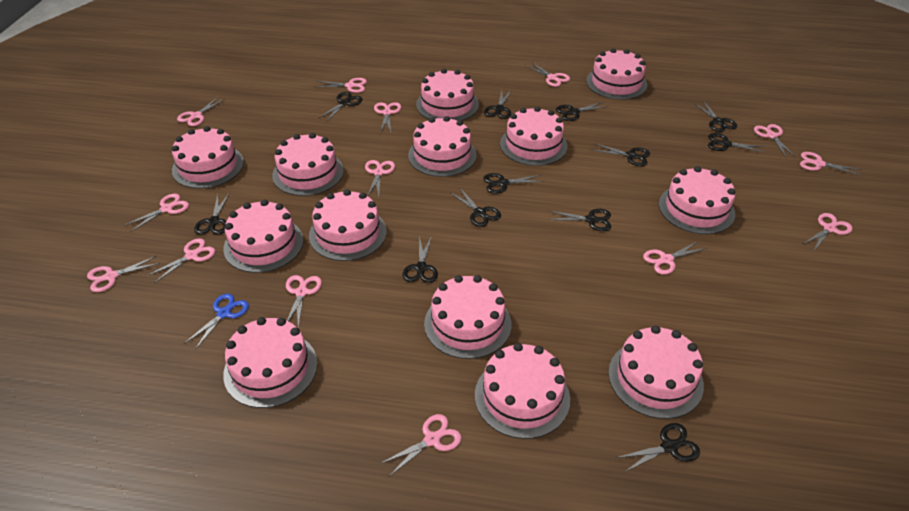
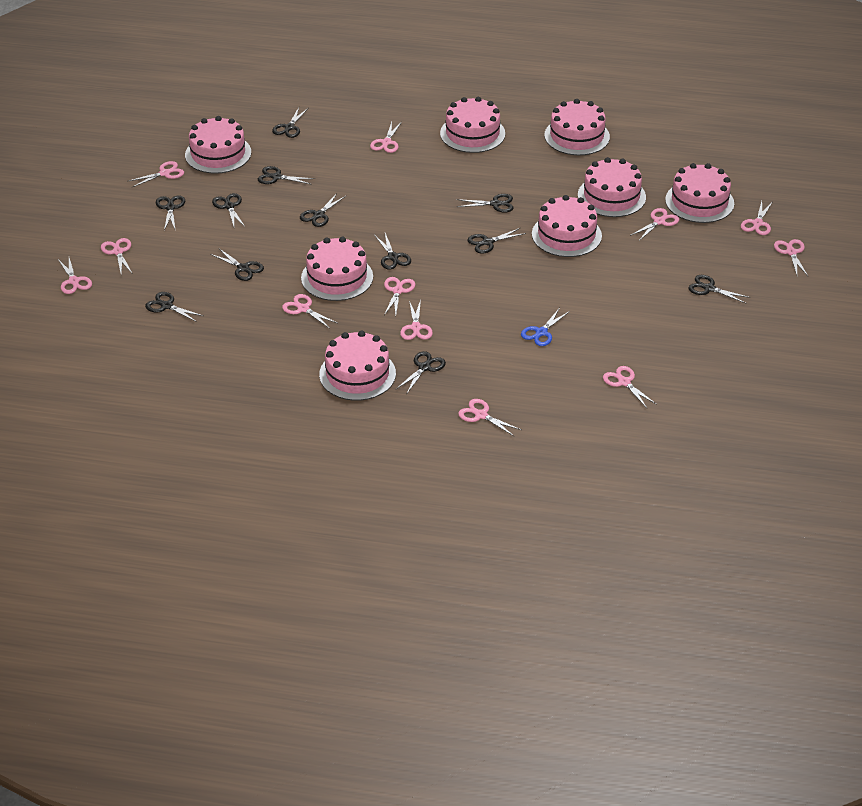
pink cake: [172,126,244,189] [223,200,303,273] [223,317,317,408] [272,133,344,196] [309,189,387,261] [408,116,477,177] [416,69,479,121] [424,275,511,359] [475,343,570,439] [500,106,568,166] [586,48,647,100] [608,325,704,419] [659,166,735,234] = 13 -> [185,116,251,174] [301,237,373,301] [319,330,396,401] [440,97,505,153] [532,195,602,257] [544,99,610,156] [578,157,646,217] [665,163,734,223] = 8
pink scissors: [87,256,160,292] [124,194,189,232] [147,238,215,283] [177,97,225,126] [286,275,322,328] [317,78,367,93] [365,160,395,196] [374,102,401,133] [380,414,462,476] [525,62,570,87] [643,241,707,275] [754,124,796,157] [800,152,862,176] [803,213,853,252] = 14 -> [58,258,92,294] [101,238,133,274] [129,161,184,187] [282,294,337,329] [370,122,402,153] [384,277,415,316] [400,300,433,340] [458,399,521,436] [603,366,657,408] [630,208,679,241] [741,201,772,235] [774,239,809,277] = 12

